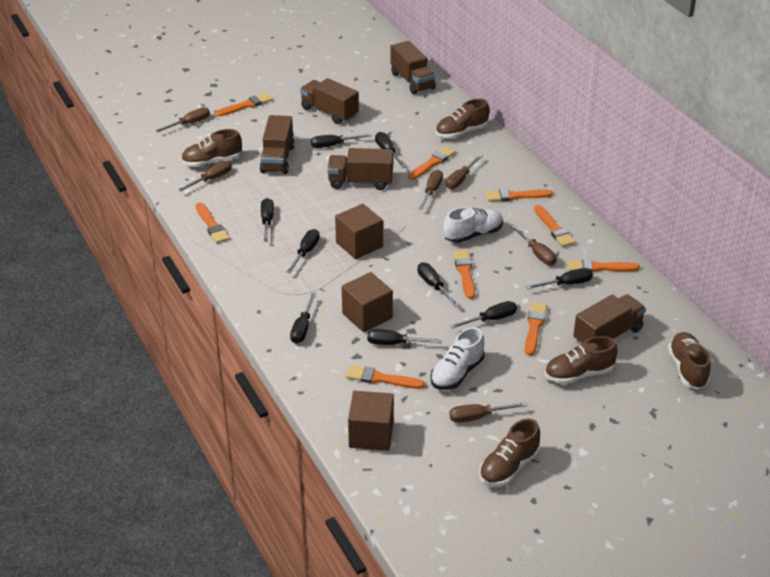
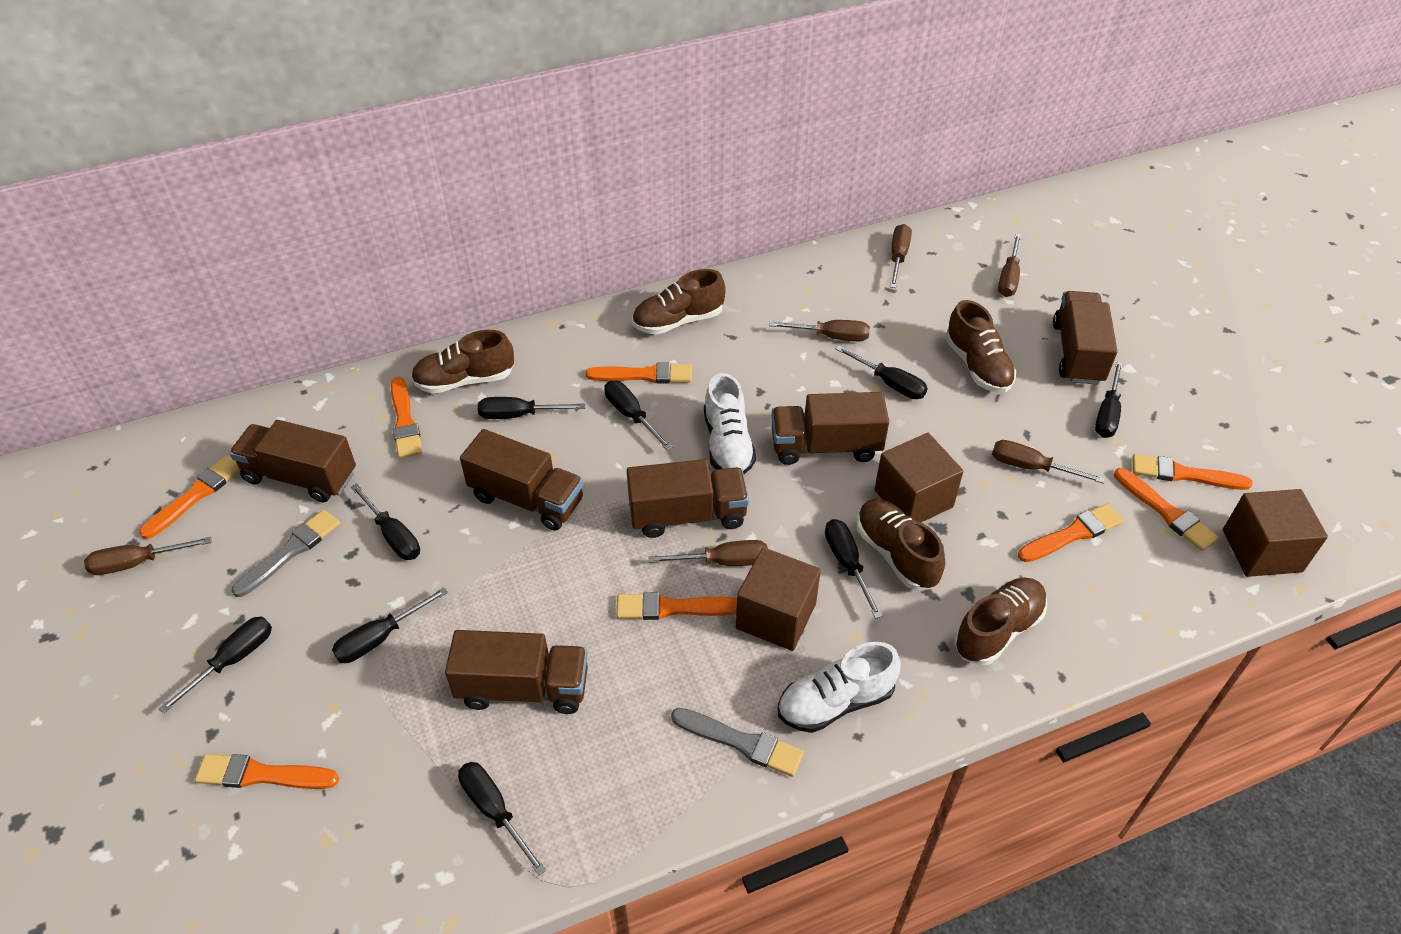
brown truck: [260,115,295,174] [300,78,359,124] [327,148,393,190] [390,41,436,94] [573,294,646,345] = 5 -> [229,420,356,503] [445,630,588,714] [460,429,584,531] [627,459,749,538] [771,392,889,465] [1053,291,1117,385] = 6
grey brush: none = 0 -> [232,510,340,597] [671,708,804,777] = 2
orange brush: [196,202,230,243] [215,93,272,117] [346,365,425,389] [408,146,456,180] [453,250,475,299] [486,189,553,201] [525,302,547,356] [534,205,575,247] [567,259,640,272] = 9 -> [139,455,240,539] [195,754,339,789] [391,377,422,458] [585,362,692,384] [616,592,737,620] [1018,503,1124,562] [1114,468,1219,551] [1132,454,1253,490] = 8

